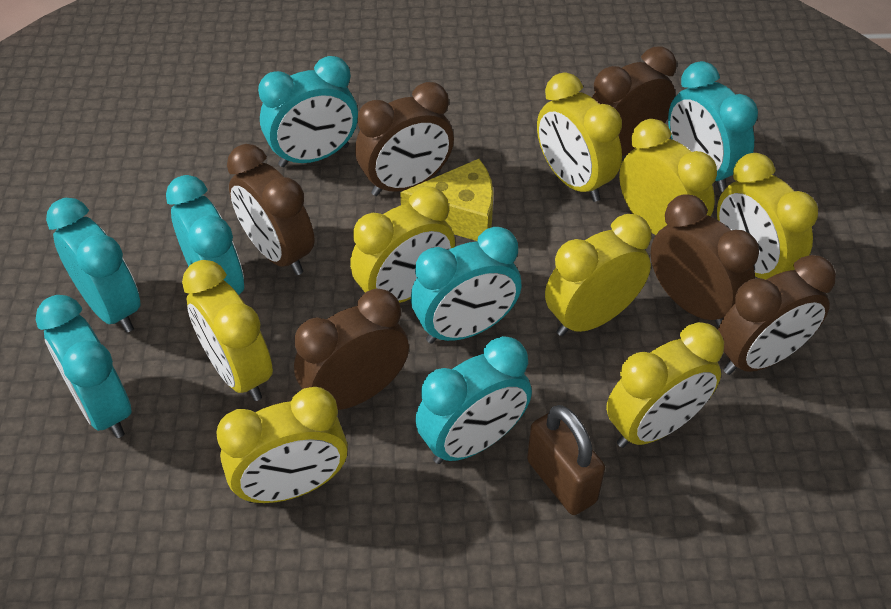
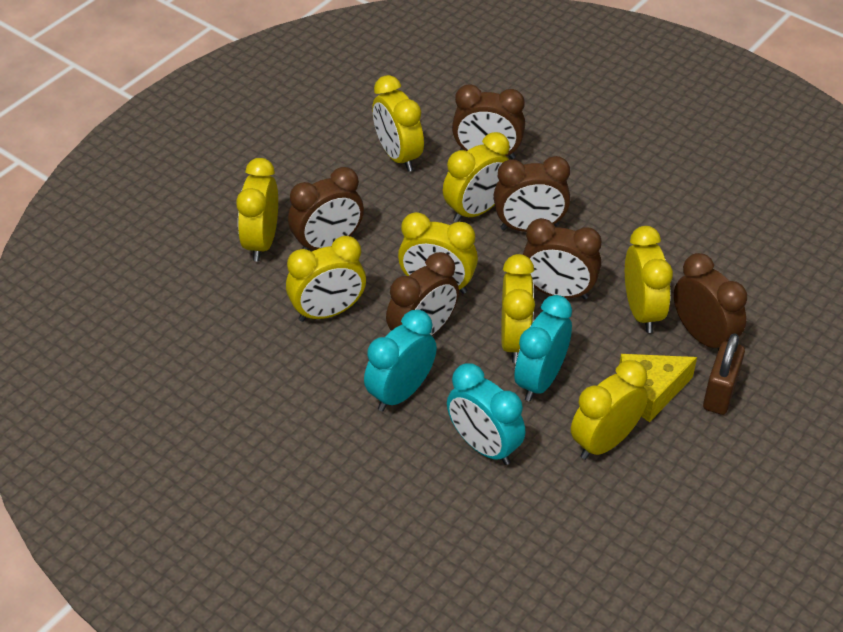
turquoise clock: [36,295,131,438] [46,198,141,332] [166,175,244,295] [258,56,358,167] [411,227,522,344] [415,336,532,464] [668,61,758,192] = 7 -> [364,310,437,412] [447,363,525,465] [514,295,572,402] = 3

